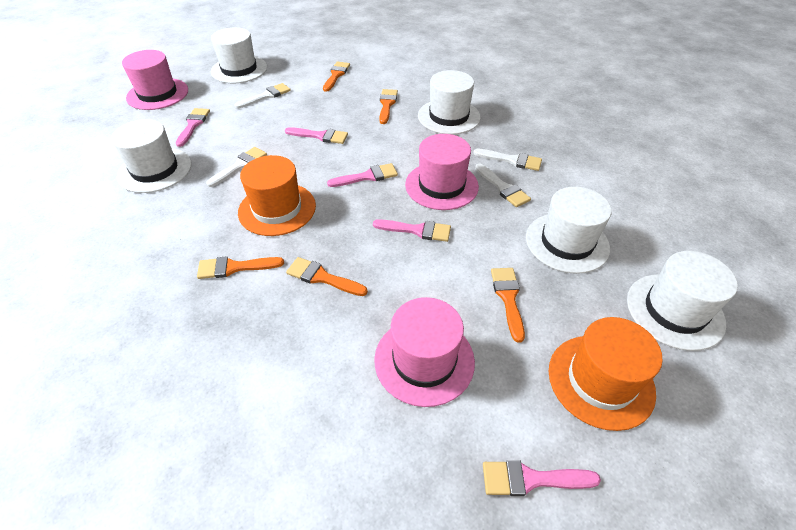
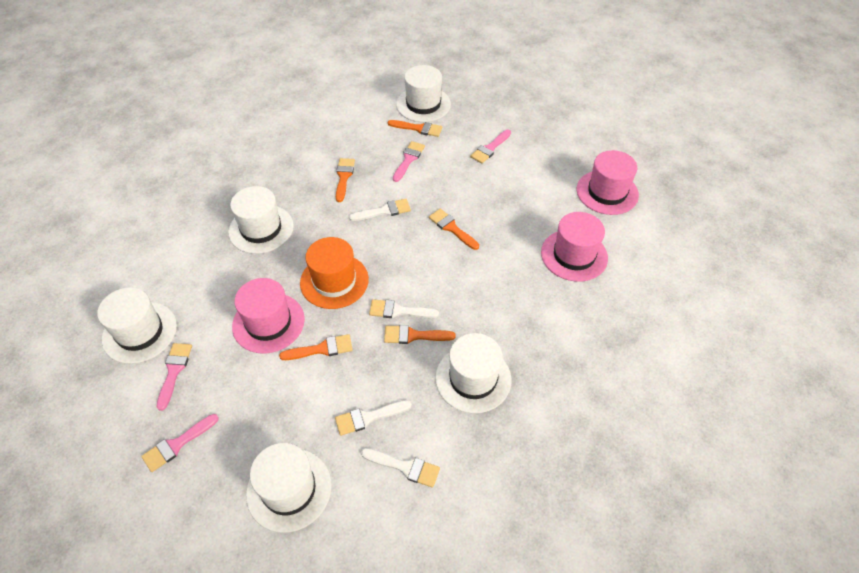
orange hat: [238,155,316,236] [549,317,663,431] = 2 -> [300,237,369,309] = 1
pink brush: [176,108,210,147] [285,127,348,144] [327,163,398,187] [373,219,451,242] [483,460,601,496] = 5 -> [141,414,219,472] [157,343,192,411] [393,141,425,182] [470,130,511,164] = 4

